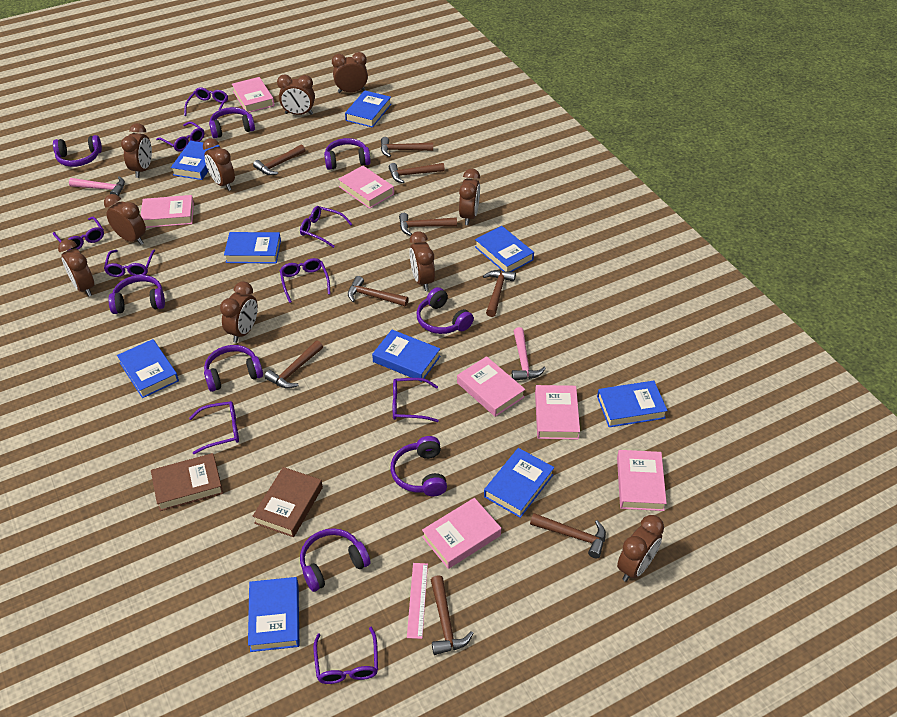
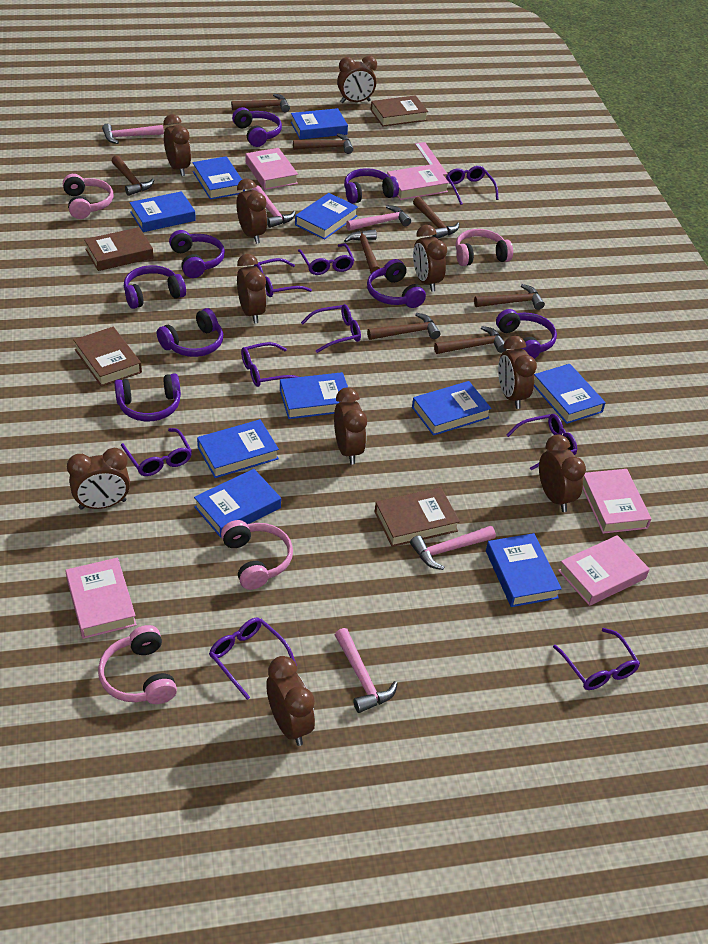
blue book: [117,339,179,398] [171,141,220,180] [224,232,281,264] [248,577,299,652] [345,90,391,128] [372,330,440,382] [475,226,534,272] [484,448,554,518] [597,381,668,427] = 9 -> [129,191,196,232] [192,156,245,200] [194,469,281,538] [197,419,279,478] [280,372,348,419] [291,108,348,140] [295,193,358,240] [412,381,491,436] [486,533,562,607] [534,364,606,424] = 10
brown book: [151,453,223,511] [252,467,323,537] = 2 -> [74,327,142,387] [84,227,153,271] [371,95,428,127] [375,487,460,547] = 4
brown hammer: [253,144,305,175] [264,340,323,389] [348,276,409,306] [381,137,433,157] [389,163,445,183] [399,213,457,236] [431,575,474,655] [483,270,516,317] [530,513,606,558] = 9 -> [111,155,154,196] [231,94,290,112] [293,133,353,154] [344,229,380,274] [367,313,441,340] [413,197,459,239] [434,326,507,354] [474,284,545,310] = 8
pink book: [141,195,194,228] [232,77,275,113] [338,165,394,209] [422,498,501,569] [457,356,525,417] [535,385,580,440] [617,450,667,511] = 7 -> [65,558,137,639] [246,148,298,190] [387,164,449,200] [558,535,650,606] [583,469,651,534] = 5
pink hammer: [69,176,125,196] [512,327,546,381] = 2 -> [102,124,164,144] [252,185,296,228] [335,628,398,713] [346,205,411,231] [410,526,496,570] = 5
pink headphones: none = 0 -> [63,174,113,219] [98,625,177,704] [221,520,293,590] [456,229,513,266] = 4

